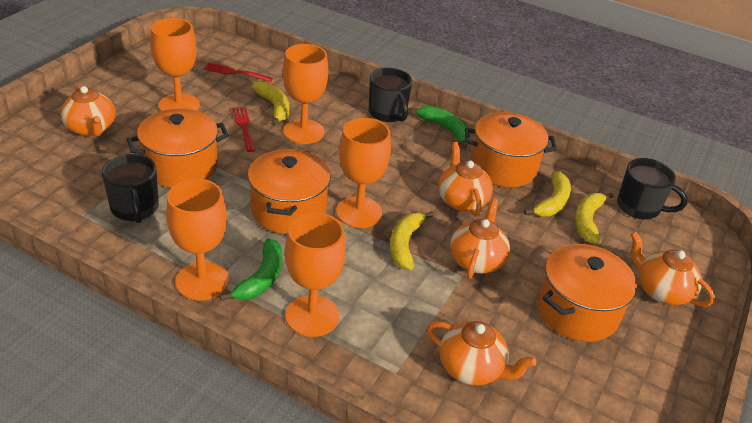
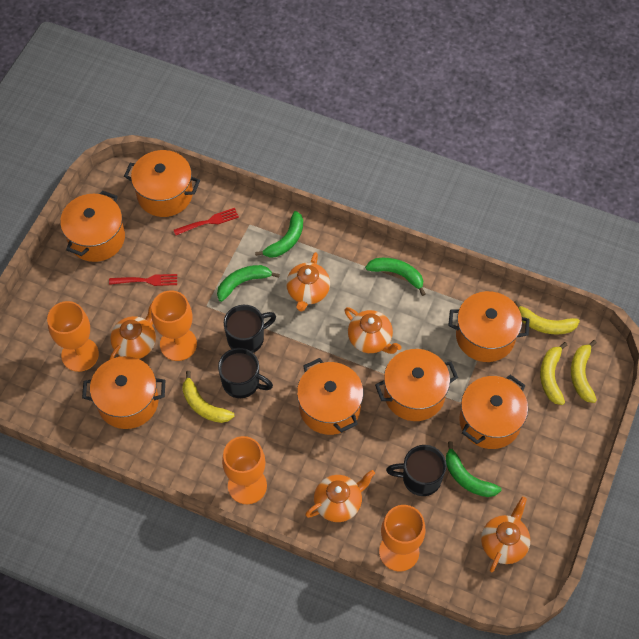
green banana: [219,239,282,301] [416,106,470,149] = 2 -> [217,265,280,302] [255,211,303,257] [365,258,425,296] [446,441,502,497] = 4
orange goblet: [150,18,200,111] [166,179,229,301] [283,44,328,144] [285,213,346,337] [336,118,391,228] = 5 -> [47,301,99,372] [151,290,197,361] [222,436,267,504] [379,505,426,571] = 4
orange pot: [127,109,229,188] [248,149,331,234] [464,112,557,187] [537,244,637,342] = 4 -> [60,191,125,262] [82,356,165,429] [124,150,200,217] [297,358,364,435] [375,349,458,421] [448,291,530,362] [459,375,528,449] = 7

